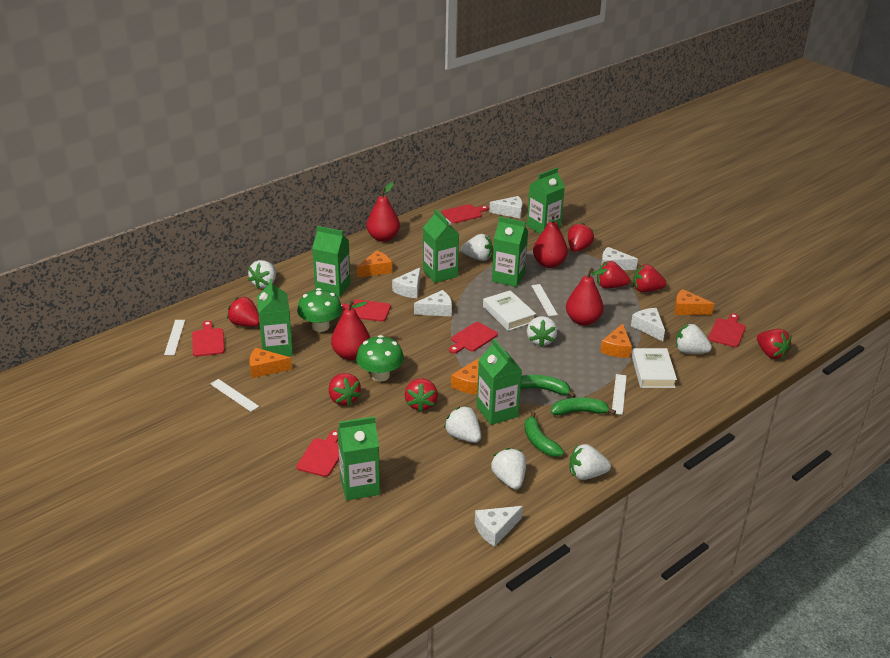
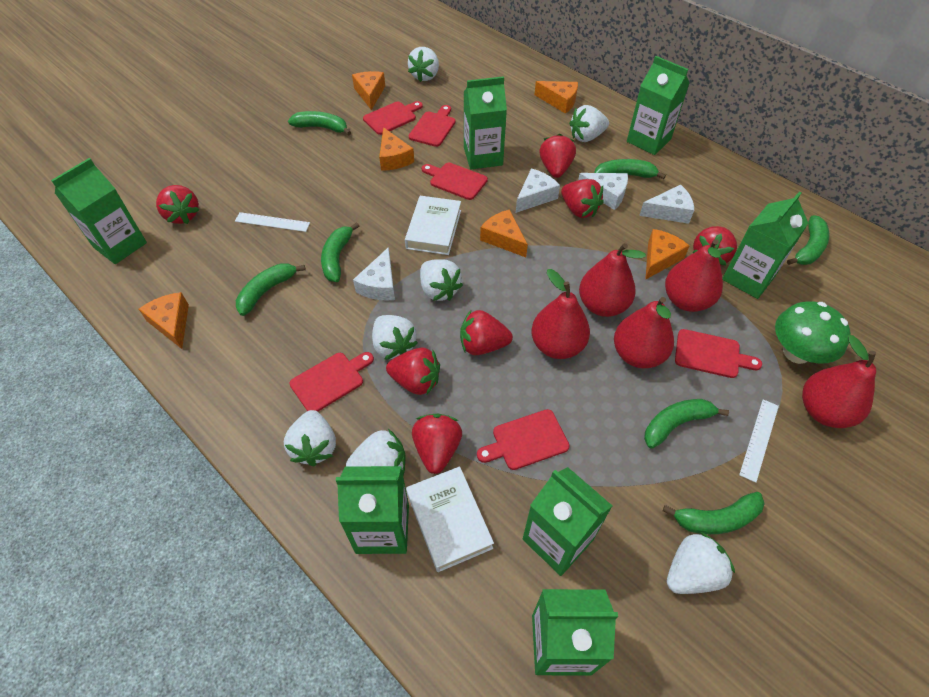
green banana: [521,375,576,398] [524,412,564,457] [551,397,616,415] = 3 -> [236,263,306,316] [288,111,351,136] [321,222,359,282] [594,159,666,179] [644,399,729,449] [663,492,765,534] [787,215,829,265] = 7
green mushroom: [297,288,342,332] [356,335,404,382] = 2 -> [775,301,851,364] = 1
orange cheese: [250,348,292,378] [357,250,392,278] [451,358,480,394] [600,323,632,358] [674,289,714,315] = 5 -> [139,292,189,349] [352,71,385,110] [379,127,414,171] [480,209,528,257] [534,81,578,114] [645,229,690,280] = 6
red pear: [331,300,370,360] [366,182,400,242] [533,214,568,268] [566,268,607,326] = 4 -> [531,269,590,359] [579,243,646,317] [614,297,674,368] [665,239,723,312] [802,335,876,428] = 5
white cheese: [392,268,420,298] [414,290,452,317] [475,506,523,547] [489,196,522,218] [601,247,638,270] [631,308,665,341] = 6 -> [353,247,395,301] [516,168,560,213] [578,173,628,210] [639,185,694,224] = 4
white ruler: [164,320,185,355] [210,379,259,412] [531,284,558,316] [612,374,627,415] = 4 -> [235,212,310,232] [739,399,779,483] = 2

